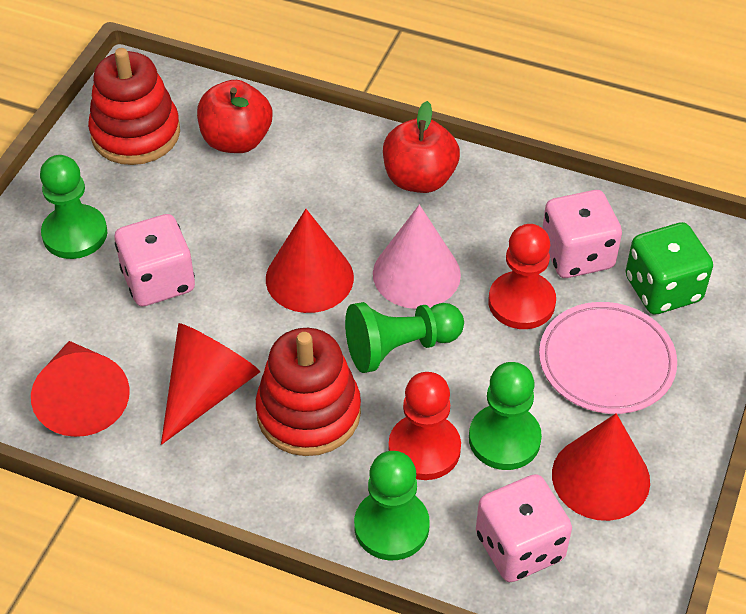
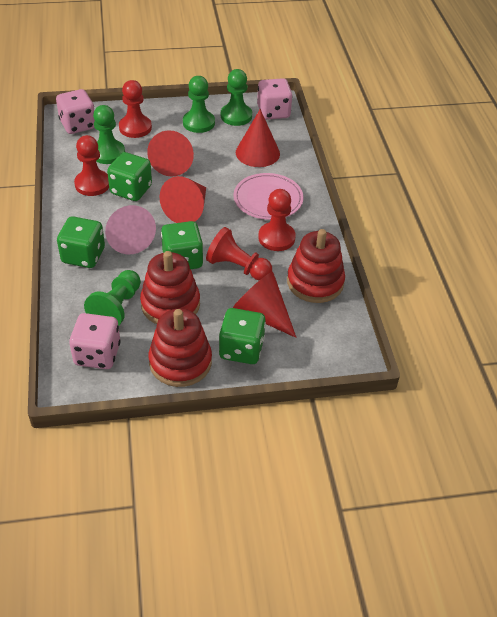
green dice: [626,222,713,314] = 1 -> [57,216,105,268] [107,152,152,201] [161,221,203,269] [219,308,266,364] = 4
red apple: [197,80,272,153] [383,101,460,193] = 2 -> none = 0
red pawn: [388,372,461,480] [488,224,556,329] = 2 -> [74,135,109,196] [119,80,152,138] [206,227,272,280] [258,189,296,251] = 4
red stacking toy: [88,48,180,165] [256,328,361,456] = 2 -> [140,251,200,324] [149,309,212,387] [287,229,345,303] = 3

